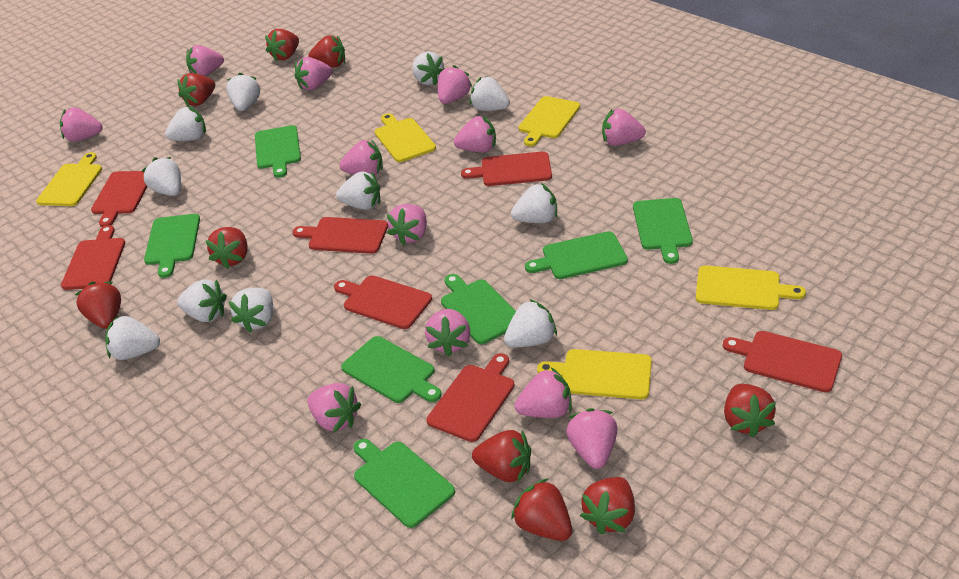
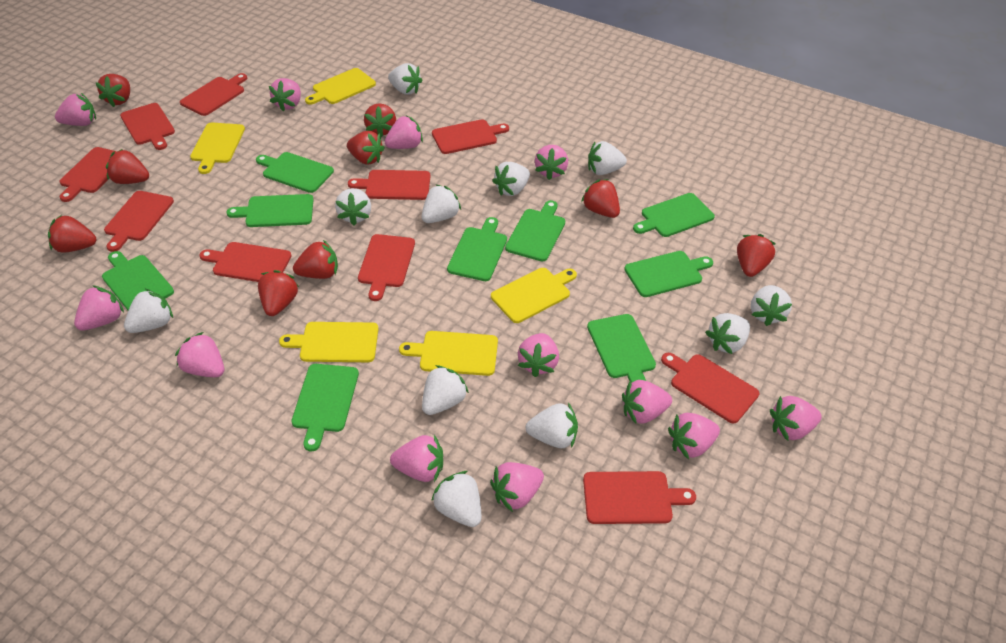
green cutting board: [144,214,200,278] [255,125,301,178] [341,336,442,403] [353,439,455,528] [441,274,516,344] [525,231,628,279] [633,198,693,264] = 7 -> [102,251,174,310] [226,194,314,227] [256,152,334,193] [291,364,359,451] [447,217,507,281] [505,200,565,262] [587,314,656,383] [624,251,713,297] [633,193,715,237] = 9
red cutting board: [61,225,125,290] [91,171,147,227] [293,217,388,254] [334,275,432,329] [427,353,515,442] [461,152,552,186] [723,331,842,393] = 7 -> [59,147,117,202] [104,191,174,252] [120,103,175,150] [180,73,247,116] [200,242,292,282] [348,170,431,200] [358,234,415,301] [432,119,509,154] [583,471,696,524] [661,353,759,423] = 10

